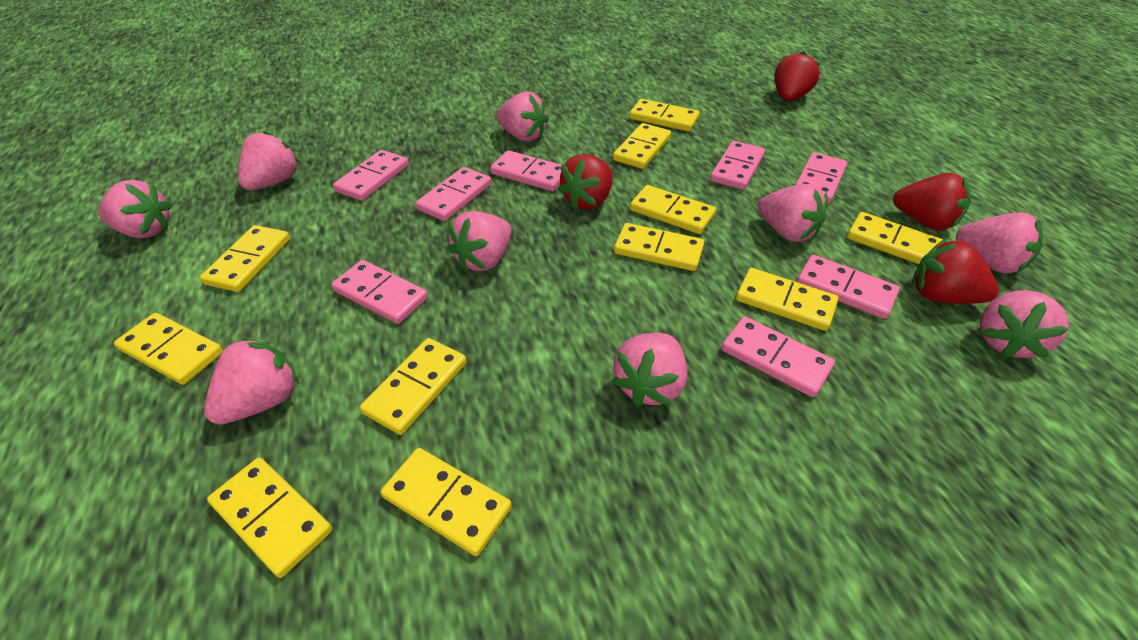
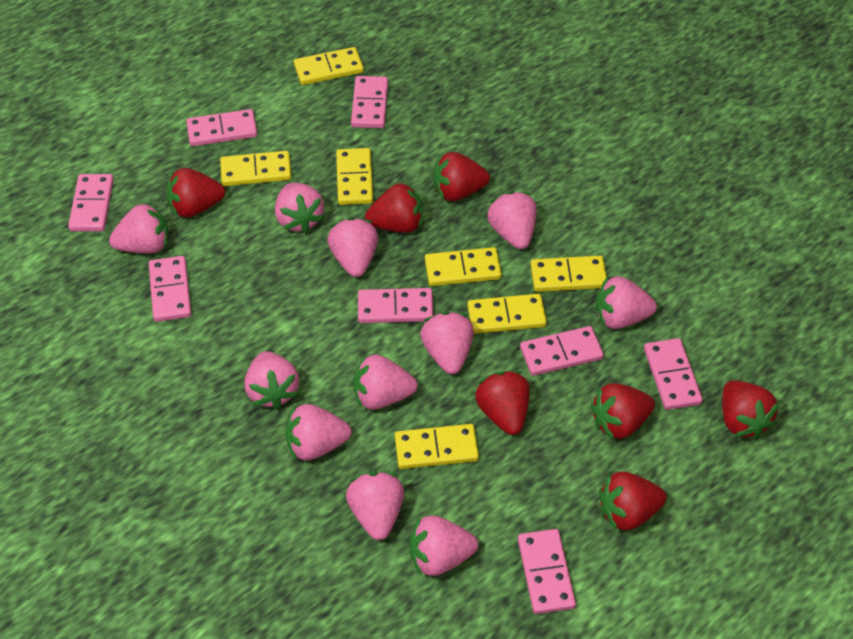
pink strawberry: [98,180,172,238] [204,337,299,425] [238,130,300,190] [447,211,511,271] [496,92,549,142] [612,333,688,407] [758,184,828,242] [956,212,1043,274] [980,290,1069,358] = 9 -> [109,202,168,254] [244,351,299,409] [275,183,324,234] [286,404,351,461] [327,218,378,277] [346,472,404,540] [353,354,418,410] [410,516,478,576] [420,312,474,374] [487,191,537,249] [596,276,657,329] = 11
red strawberry: [558,154,613,210] [774,51,820,101] [893,173,971,231] [912,239,999,304] = 4 -> [166,168,225,218] [365,182,423,233] [433,152,490,201] [475,371,530,435] [591,383,655,439] [599,472,667,531] [722,380,779,439] = 7
yellow domino: [114,313,223,385] [200,225,290,292] [207,458,332,578] [360,338,467,435] [381,448,512,556] [613,123,671,169] [614,223,704,271] [629,99,700,132] [630,185,716,234] [736,268,838,331] [847,212,943,264] = 11 -> [220,151,291,186] [294,47,364,85] [336,148,373,205] [395,424,479,469] [425,247,502,286] [467,294,547,334] [530,256,607,292] = 7

